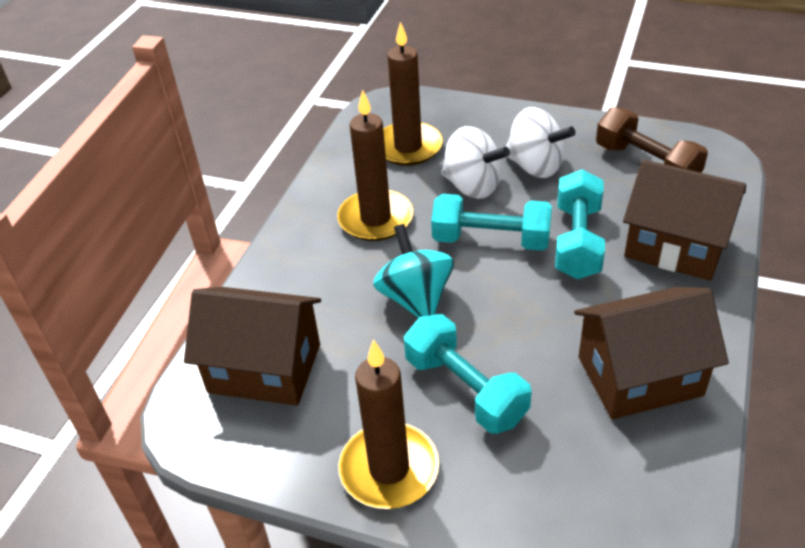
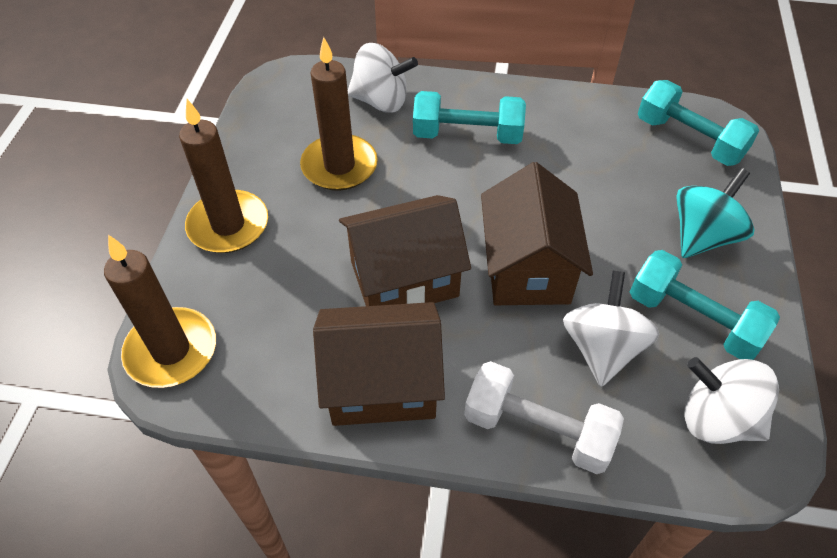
brown dumbbell: [596,107,708,173] = 1 -> none = 0
white dumbbell: none = 0 -> [464,361,624,474] = 1
white spinning top: [441,126,510,199] [506,107,575,178] = 2 -> [348,43,418,113] [563,271,660,387] [684,357,779,444] = 3

